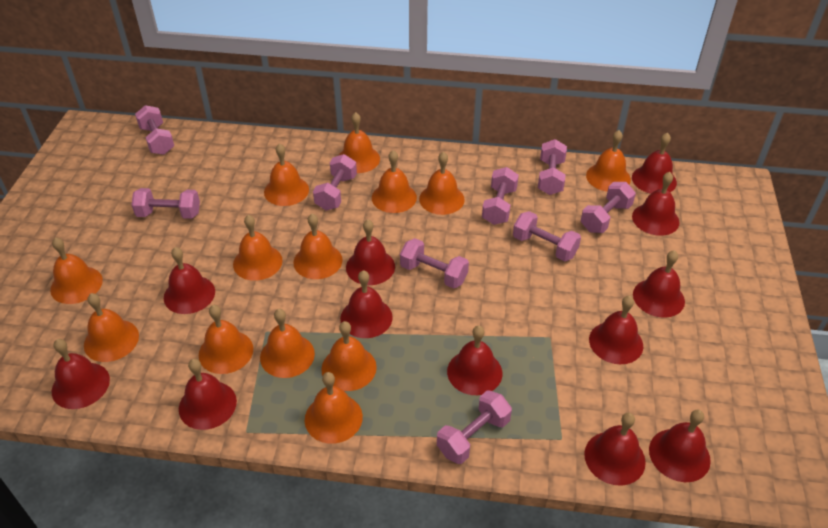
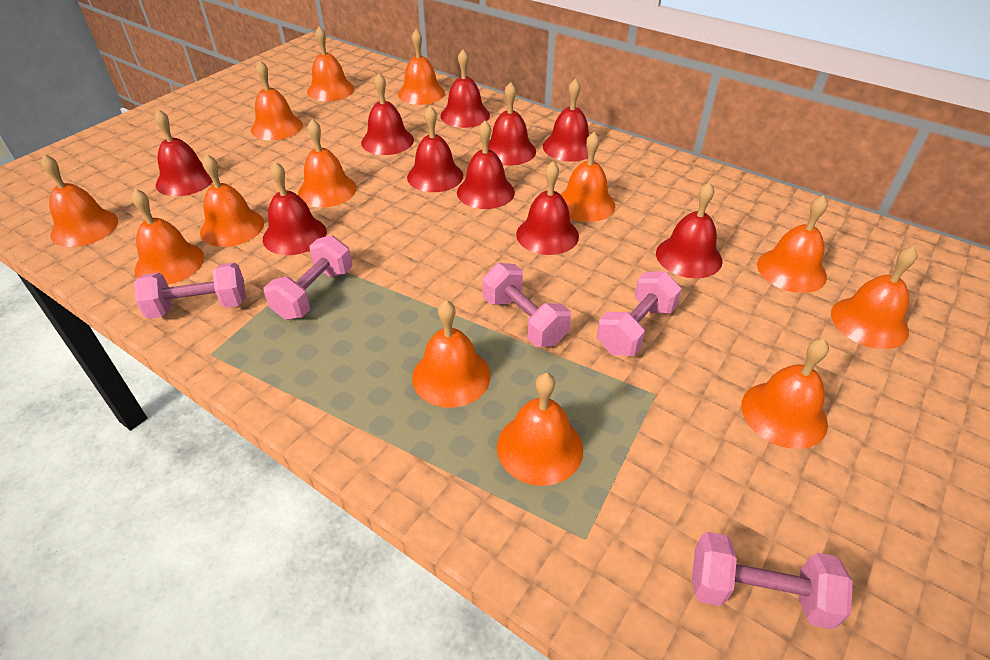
pink dumbbell: [131,188,200,219] [135,105,174,155] [313,154,357,210] [400,238,469,289] [437,390,512,464] [482,167,519,225] [513,211,581,261] [538,139,567,195] [581,182,636,233] = 9 -> [134,263,246,319] [264,235,352,320] [482,263,571,347] [597,271,681,356] [692,532,853,630] = 5
red bell: [52,339,110,409] [164,247,215,314] [179,359,237,430] [340,270,393,338] [346,219,395,285] [447,325,502,395] [584,413,646,486] [589,296,643,364] [632,133,677,194] [632,172,680,236] [633,250,685,318] [649,409,711,482] = 12 -> [155,109,213,196] [263,161,327,255] [361,73,414,155] [407,106,463,192] [441,49,490,128] [457,121,515,209] [488,82,536,166] [516,161,579,255] [543,78,589,162] [656,182,723,278] = 10

